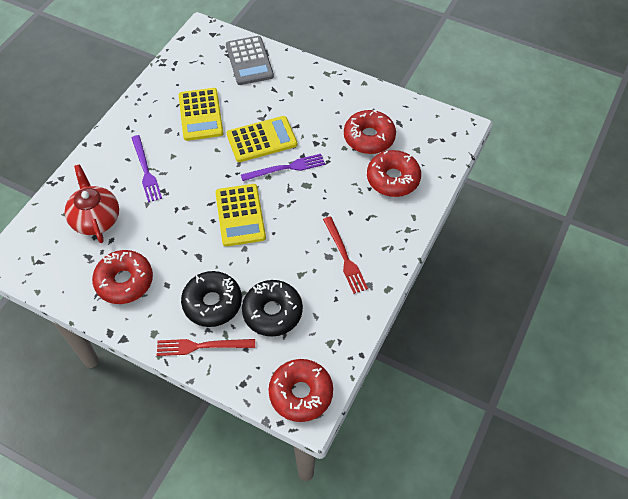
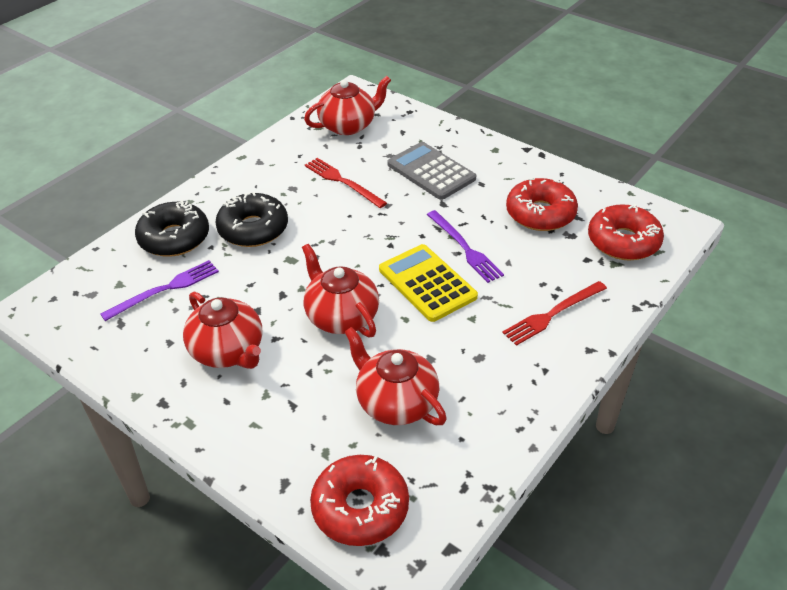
red donut: [92,250,153,304] [269,359,333,422] [344,110,396,154] [367,150,421,197] = 4 -> [310,455,409,546] [506,178,578,231] [588,204,664,260] = 3
red teapot: [65,164,119,243] = 1 -> [183,292,262,369] [302,244,379,338] [304,76,391,135] [344,327,447,425] = 4
yellow calculator: [179,88,223,141] [215,184,266,247] [227,116,297,162] = 3 -> [379,244,478,322] = 1

